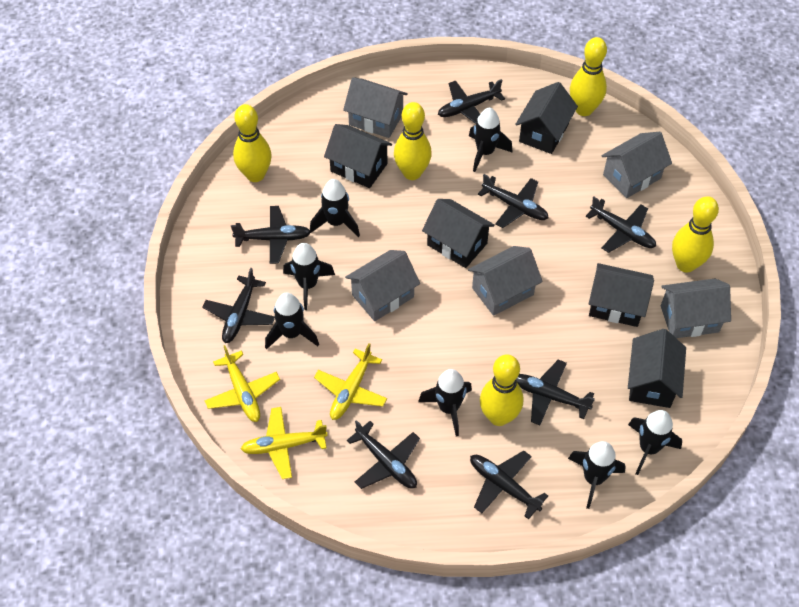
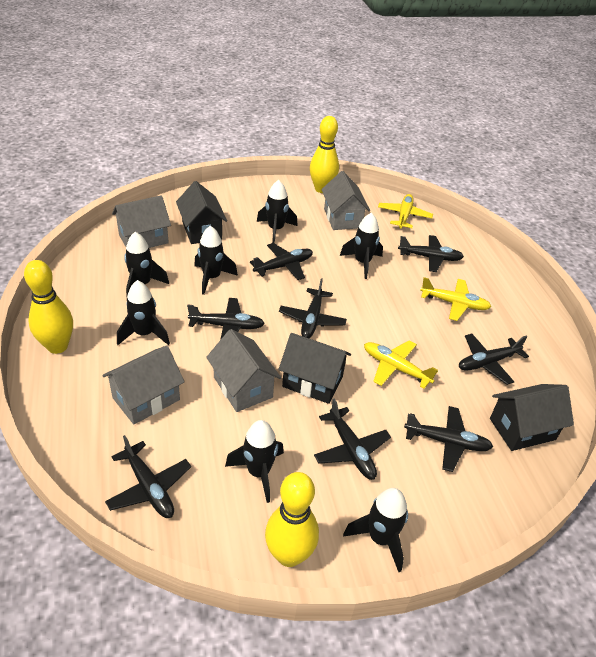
black house: [324,124,392,188] [422,199,495,268] [515,82,578,154] [589,263,654,327] [628,329,686,408] = 5 -> [176,181,227,244] [278,333,351,404] [490,384,574,451] = 3
grey house: [343,77,408,138] [345,250,420,321] [468,246,543,316] [601,132,672,198] [661,279,731,338] = 5 -> [102,345,185,425] [112,195,171,248] [206,329,281,412] [321,171,370,230] = 4
yellow bowling pin: [233,104,272,182] [394,102,432,180] [480,354,523,426] [570,37,607,116] [672,196,719,272] = 5 -> [24,260,73,354] [265,472,319,567] [310,116,339,193] = 3

